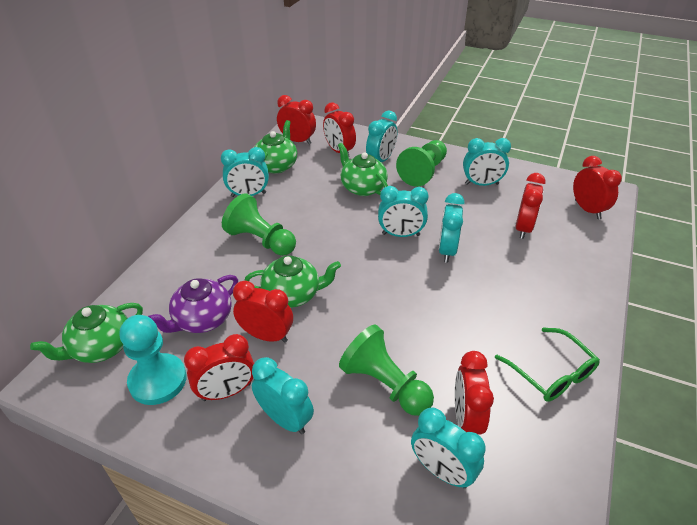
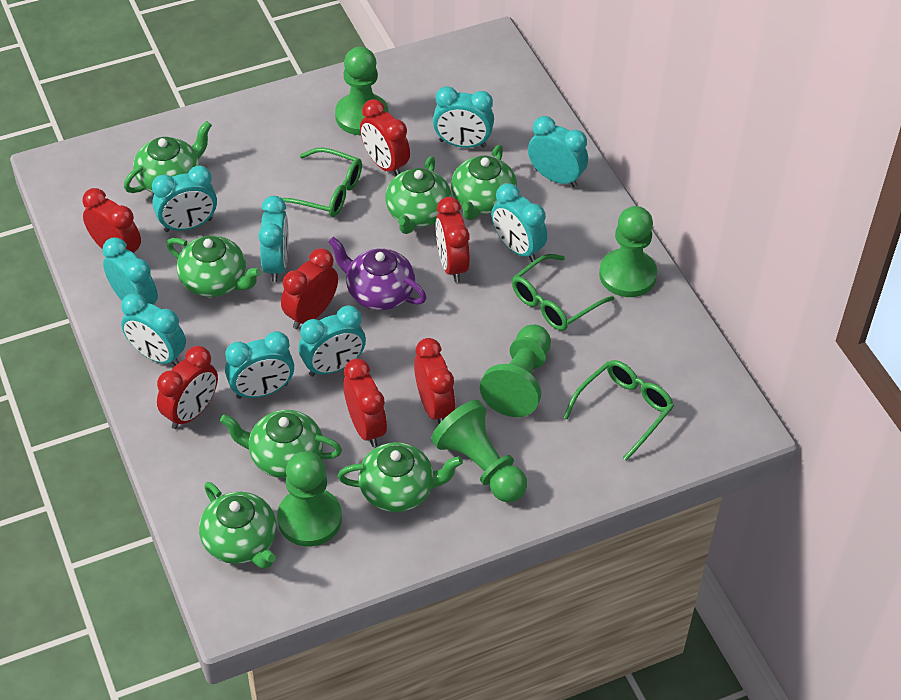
green glasses: [495,327,600,402] = 1 -> [282,148,362,217] [512,254,614,331] [563,360,674,461] = 3
green pawn: [222,193,296,256] [339,325,434,416] [396,140,447,187] = 3 -> [277,451,342,546] [335,47,389,135] [431,400,527,502] [480,325,551,417] [599,206,657,297] = 5
green teapot: [30,303,143,363] [244,255,341,308] [255,120,297,173] [338,143,388,196] = 4 -> [124,121,212,193] [167,236,262,297] [199,482,277,569] [220,410,342,478] [338,442,463,512] [385,156,452,234] [451,145,517,220] = 7
turquoise clock: [221,147,269,197] [252,357,314,434] [366,110,397,162] [378,186,429,237] [411,408,486,488] [439,193,465,263] [463,138,511,186] = 7 -> [102,238,158,305] [121,293,186,366] [152,165,217,232] [225,331,294,399] [258,196,289,282] [299,305,366,377] [433,86,494,148] [491,183,547,262] [528,116,588,187] = 9
turquoise pawn: [120,315,187,405] = 1 -> none = 0

